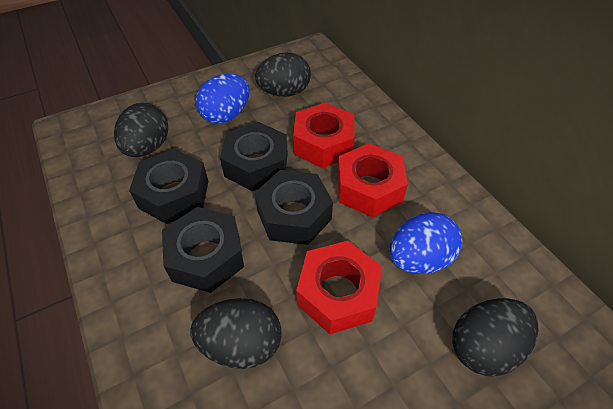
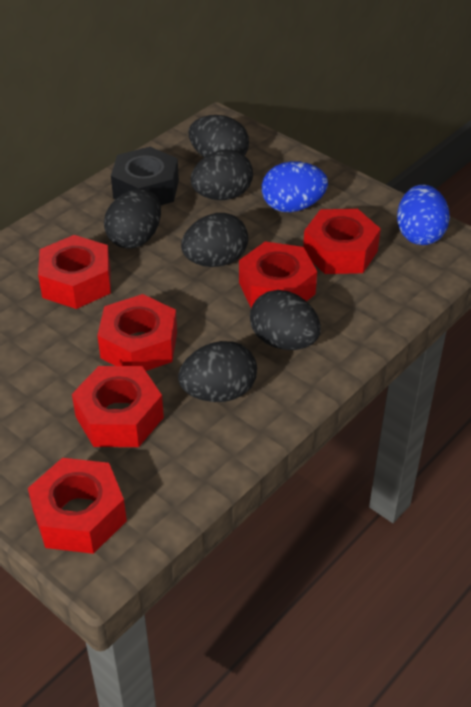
black egg: [114,103,168,157] [190,298,282,369] [255,52,311,97] [452,298,539,376] = 4 -> [104,189,161,249] [178,341,257,402] [181,213,248,267] [188,115,249,157] [191,150,253,200] [250,290,321,350] = 6
black nut: [129,149,208,224] [162,207,244,293] [220,122,288,191] [255,170,333,245] = 4 -> [111,147,179,206] = 1
red nut: [293,102,355,168] [296,241,382,334] [337,143,408,217] = 3 -> [28,458,127,554] [38,235,111,309] [72,366,164,447] [97,294,177,371] [239,242,317,308] [303,209,381,274] = 6

